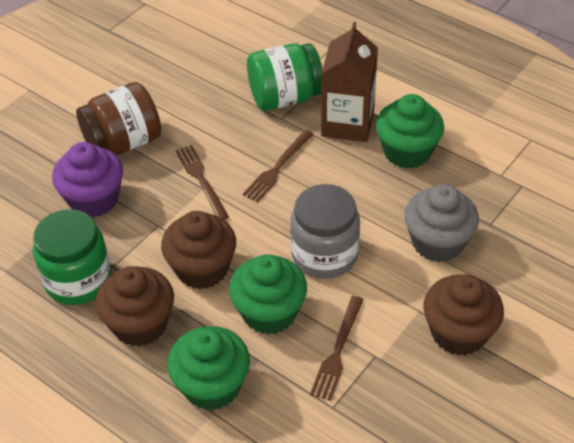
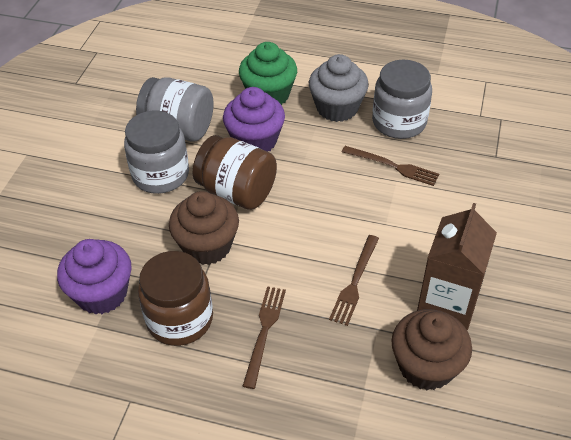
brown cupcake: [95,266,174,347] [161,211,236,289] [423,274,504,356] = 3 -> [169,191,239,265] [391,309,472,390] = 2
brown jar: [76,82,161,156] = 1 -> [138,251,213,346] [193,135,277,210] = 2
green cupcake: [167,326,250,411] [229,254,307,335] [376,94,444,169] = 3 -> [239,42,297,105] = 1
green jar: [33,209,111,305] [247,43,323,111] = 2 -> none = 0
grey jar: [290,184,360,279] = 1 -> [124,111,189,194] [136,77,214,142] [372,60,432,139] = 3
purple cupcake: [52,142,123,218] = 1 -> [57,239,132,315] [223,87,285,152] = 2

